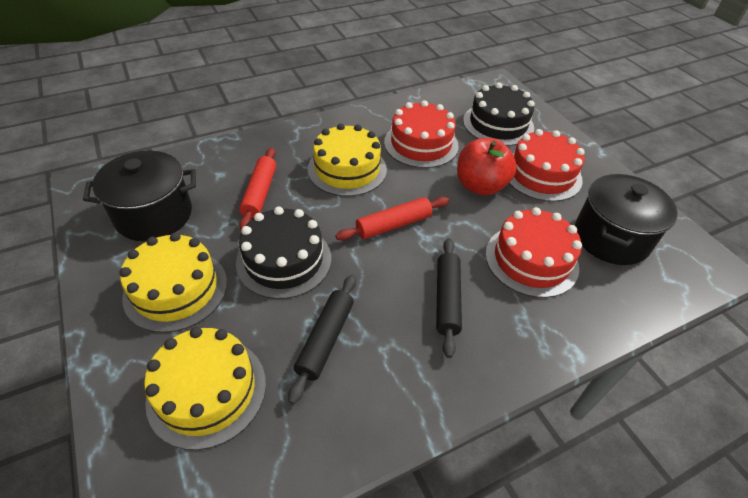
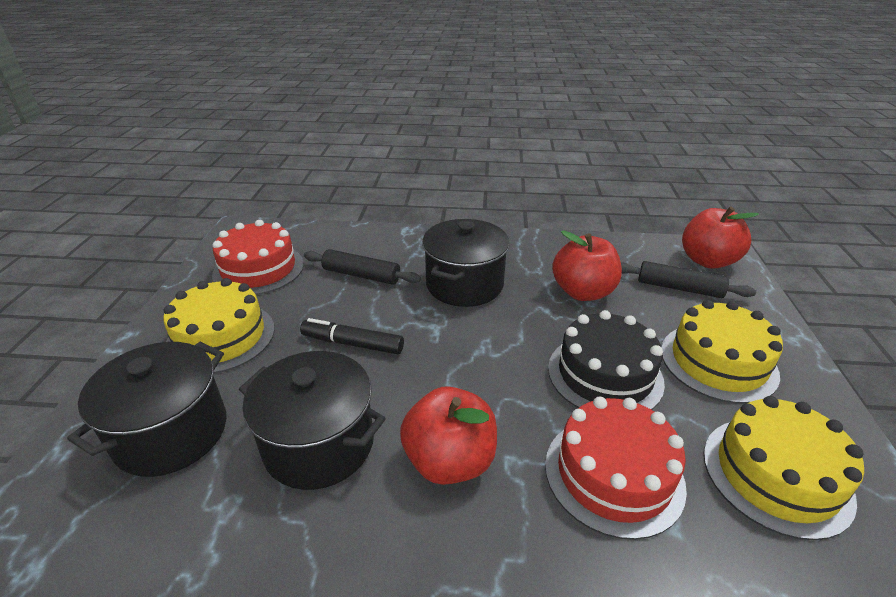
black cake: [236,206,331,299] [463,83,535,146] = 2 -> [548,310,665,410] = 1
black marker: none = 0 -> [300,318,404,354] = 1
black pot: [83,151,196,241] [575,174,678,265] = 2 -> [67,342,227,477] [239,351,386,490] [422,219,510,307] = 3
red apple: [457,138,517,196] = 1 -> [400,386,497,485] [552,230,622,301] [682,206,759,269] = 3
red cake: [384,100,459,168] [485,207,582,298] [509,129,585,202] = 3 -> [212,220,304,295] [545,397,687,540] = 2
red rolling pin: [239,147,276,230] [335,197,449,241] = 2 -> none = 0

